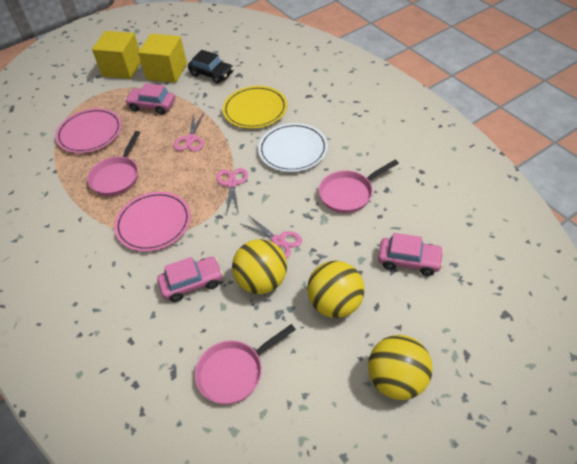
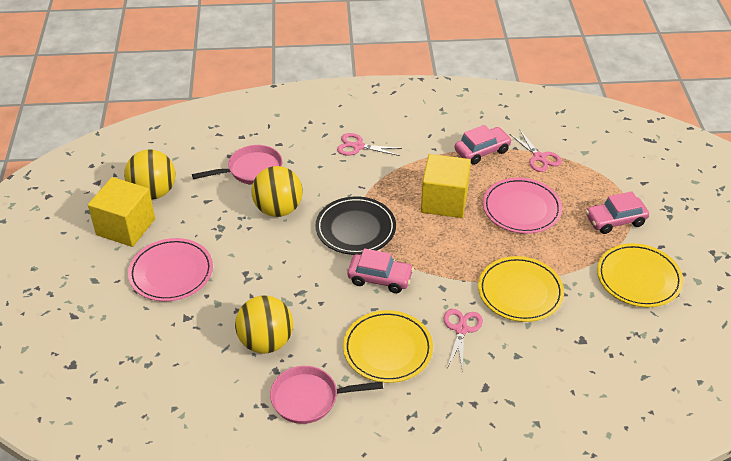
black car: [188,50,234,84] = 1 -> none = 0
black plate: none = 0 -> [315,196,396,255] = 1
pink pan: [87,131,140,196] [195,324,296,404] [319,159,399,213] = 3 -> [192,145,282,185] [270,366,383,424] = 2
white plate: [258,123,328,172] = 1 -> none = 0
yellow plate: [223,86,287,129] = 1 -> [343,310,433,383] [478,256,564,322] [597,243,683,307] = 3

